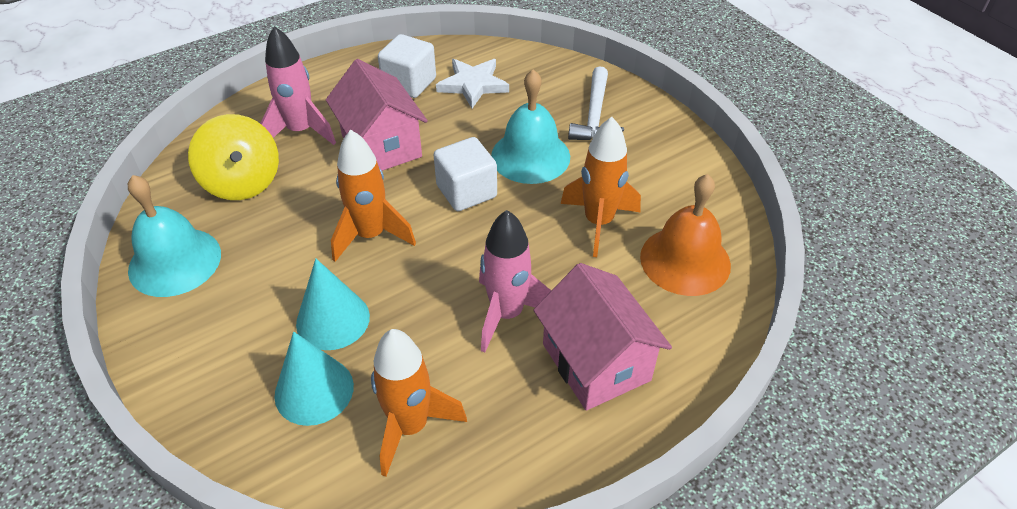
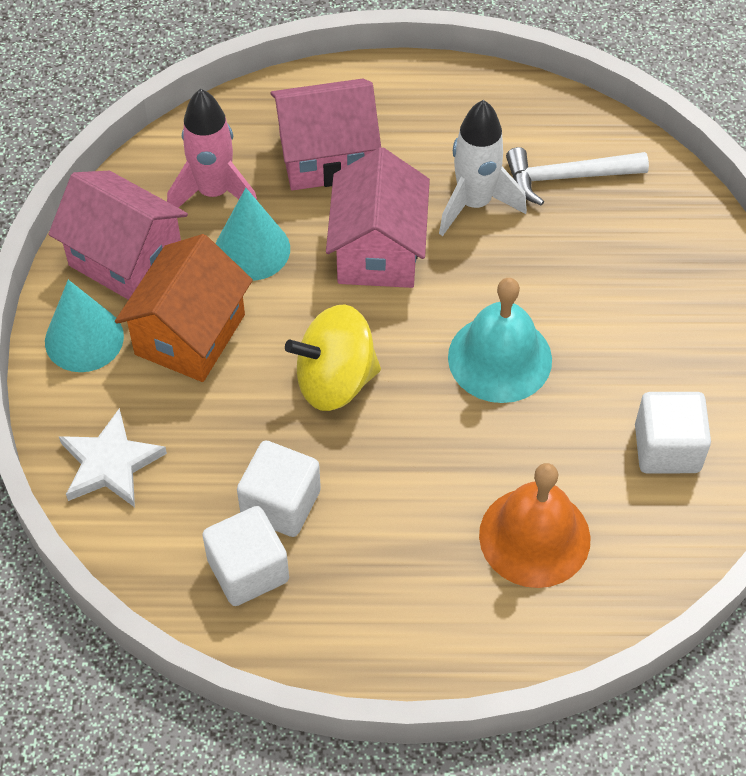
orange house: none = 0 -> [115,234,253,382] = 1
orange rocket: [331,129,416,262] [371,329,467,477] [560,117,641,257] = 3 -> none = 0
pink house: [326,59,428,171] [533,263,672,411] = 2 -> [48,171,188,300] [270,78,381,191] [326,147,430,288] = 3
pink rocket: [260,26,336,145] [479,210,551,353] = 2 -> [167,89,257,208] = 1
turquoise bell: [128,175,221,297] [491,69,570,184] = 2 -> [448,278,552,403] = 1
white cube: [378,34,436,98] [434,137,497,211] = 2 -> [202,506,289,606] [237,441,321,537] [635,392,711,474] = 3
white rocket: none = 0 -> [439,100,527,236] = 1

